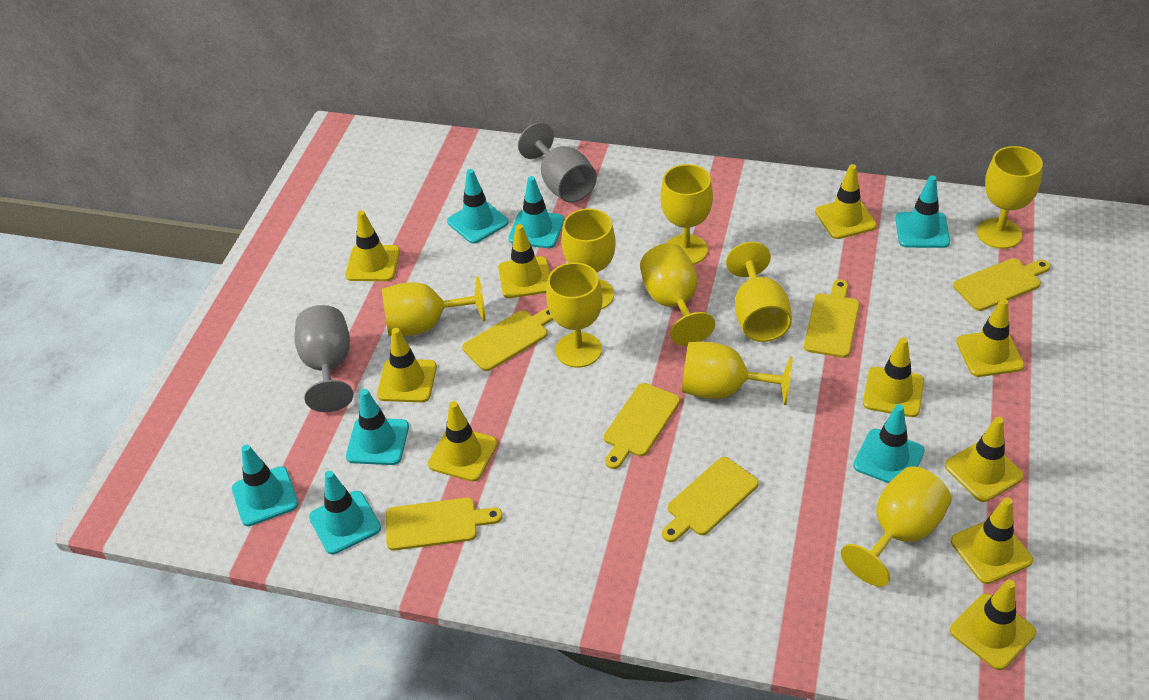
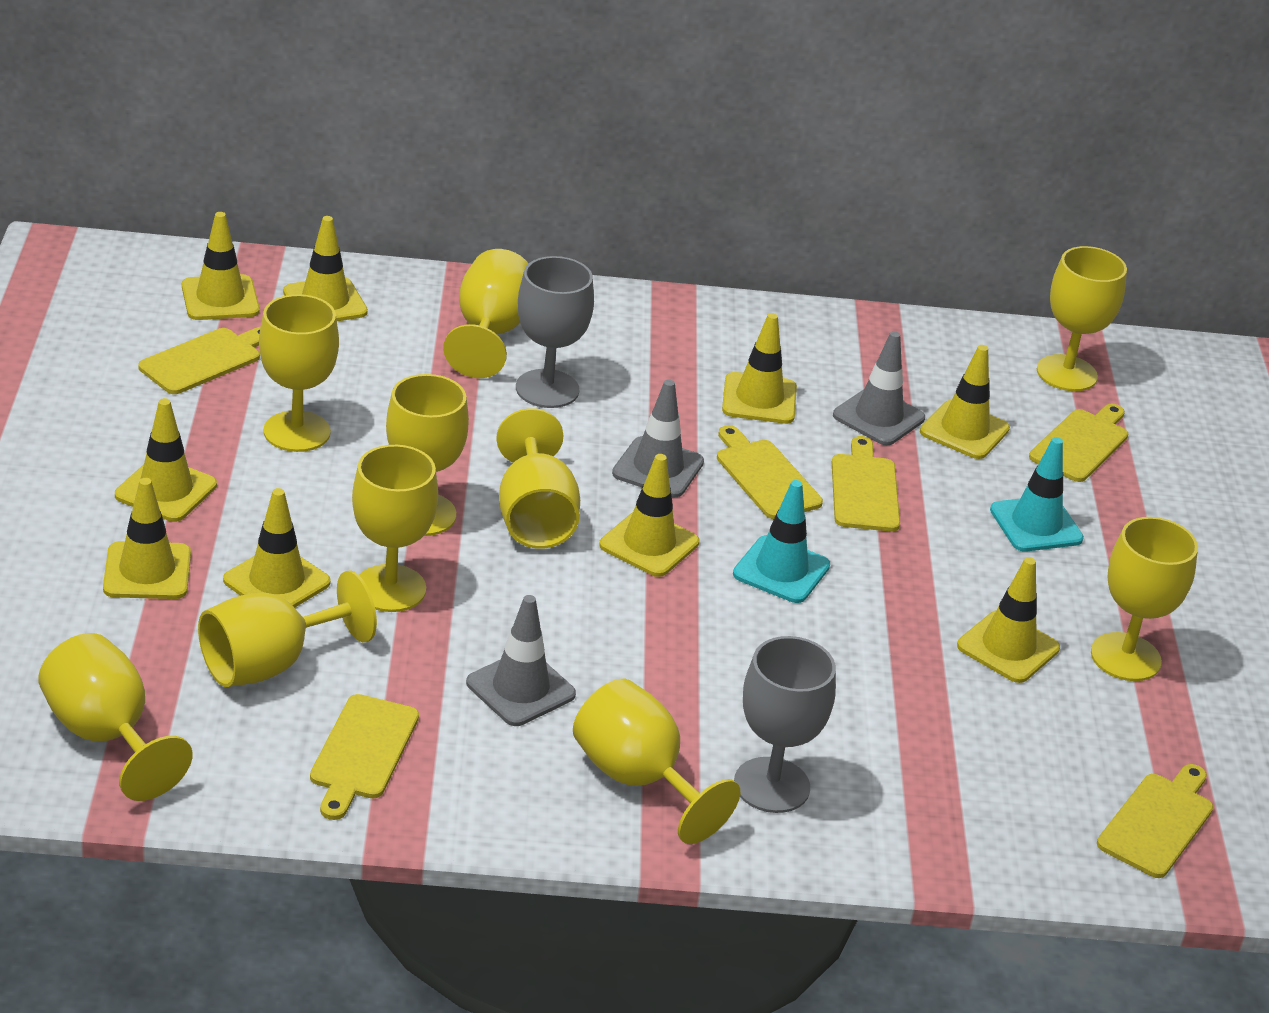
grey traffic cone: none = 0 -> [466,595,576,726] [612,379,704,497] [833,331,925,445] = 3
turquoise traffic cone: [232,444,298,526] [309,471,381,554] [346,389,409,465] [447,169,508,244] [508,176,564,248] [853,404,925,483] [895,175,950,248] = 7 -> [733,480,830,603] [990,437,1084,552] = 2
yellow goblet: [382,276,485,336] [546,262,603,368] [561,208,616,309] [640,243,715,346] [660,164,713,265] [682,342,793,405] [726,242,792,342] [841,466,952,587] [977,146,1043,249] = 9 -> [38,633,193,801] [198,570,377,687] [259,294,339,452] [352,445,438,612] [386,374,469,536] [443,249,529,378] [496,408,580,549] [573,679,740,844] [1037,246,1127,391] [1091,517,1198,681] = 10
yellow traffic cone: [345,210,400,281] [377,328,437,402] [428,401,498,482] [498,224,550,298] [815,164,877,239] [863,338,924,417] [945,417,1024,502] [950,580,1036,670] [951,497,1033,584] [956,299,1024,377] = 10 -> [103,478,191,599] [115,398,217,522] [182,212,260,320] [223,488,331,608] [283,216,368,321] [599,454,699,577] [722,313,797,424] [920,345,1010,459] [957,557,1060,683] = 9

